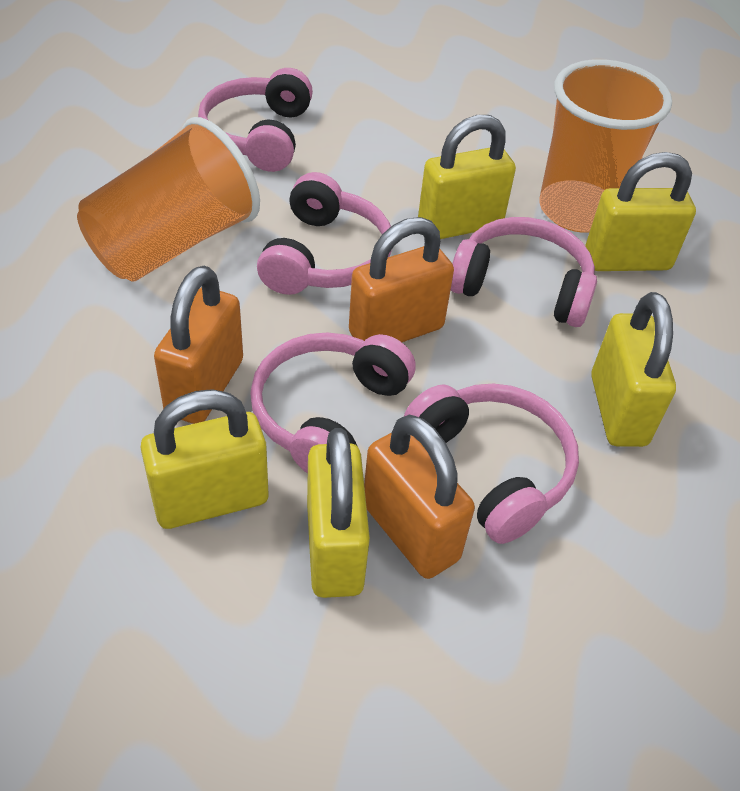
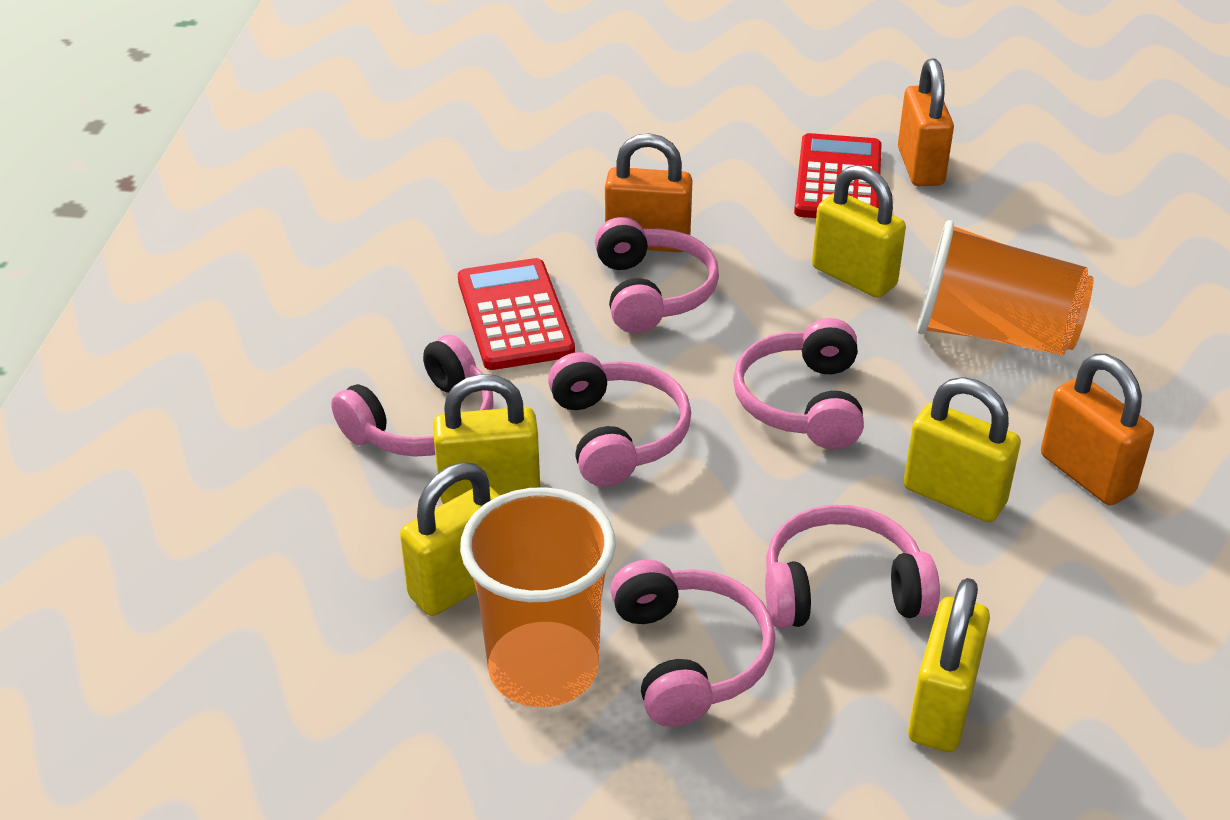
pink headphones: [198,68,313,172] [250,333,416,474] [257,172,392,295] [404,383,579,544] [451,217,597,327] = 5 -> [331,335,494,457] [548,352,691,487] [595,217,719,333] [610,560,776,727] [733,318,864,449] [765,505,940,628] = 6
red calculator: none = 0 -> [458,258,575,370] [794,133,882,218] = 2

